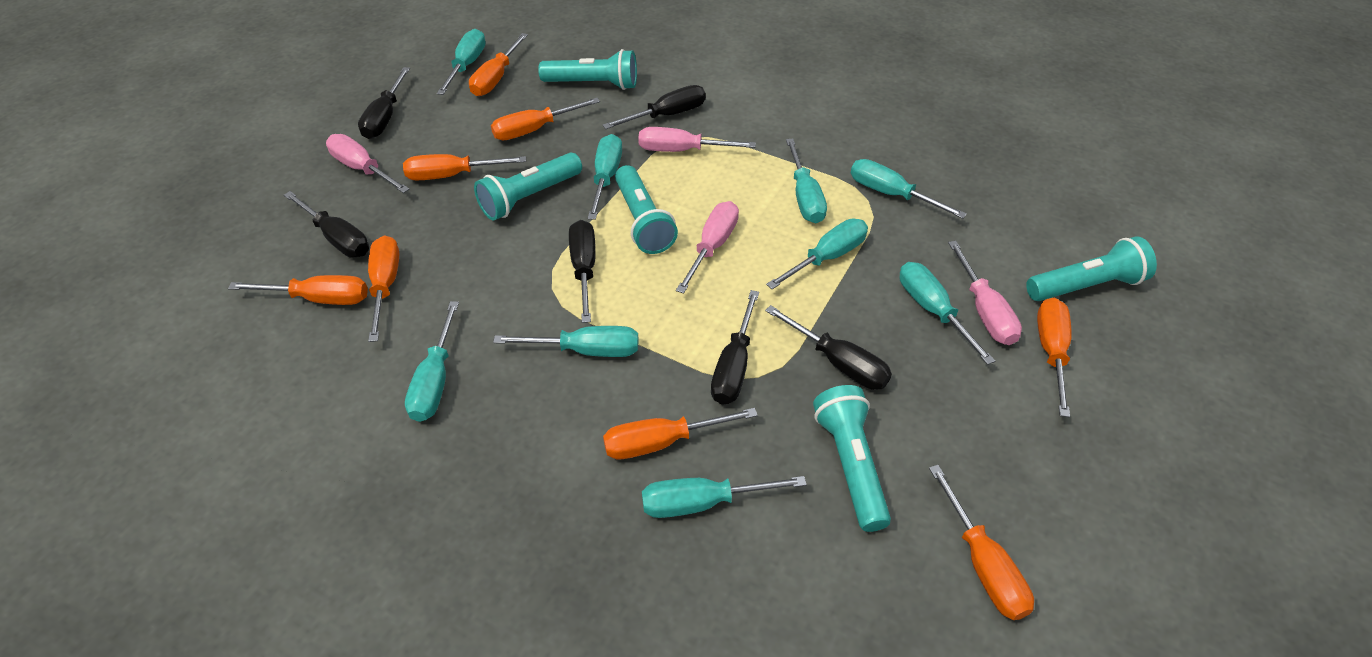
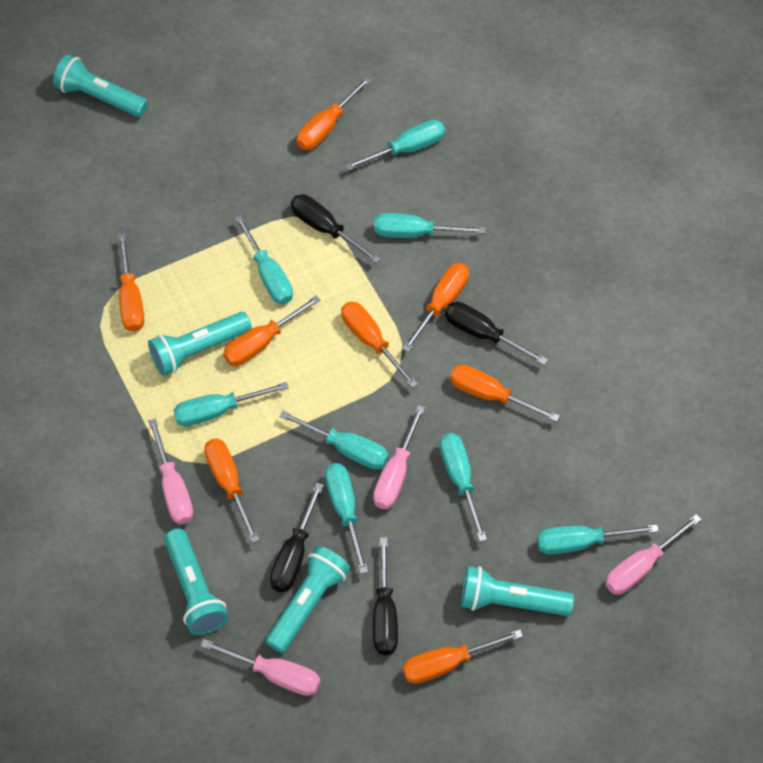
black screwdriver: [284,191,369,258] [358,67,410,139] [569,220,596,323] [602,85,706,129] [711,290,759,405] [765,305,892,390] = 6 -> [270,483,324,592] [291,194,380,263] [373,537,398,655] [445,302,548,365] = 4
turquoise screwdriver: [405,301,459,422] [437,29,486,95] [493,326,639,357] [588,134,622,220] [642,476,807,518] [766,219,868,289] [786,139,827,223] [851,159,967,219] [900,262,995,365] = 9 -> [173,382,289,427] [235,215,293,304] [279,411,389,469] [325,463,368,574] [345,120,445,171] [374,213,485,238] [440,433,487,542] [537,524,659,555] = 8

